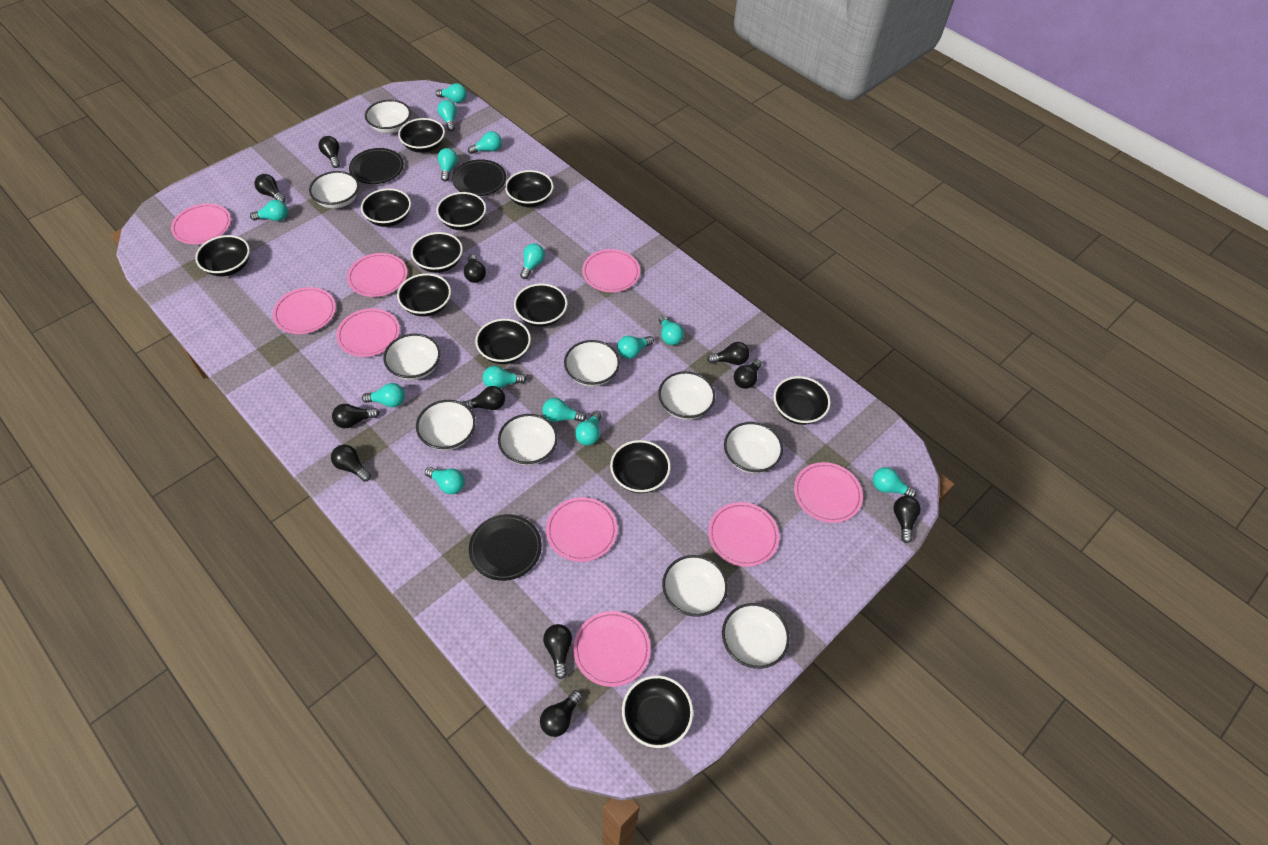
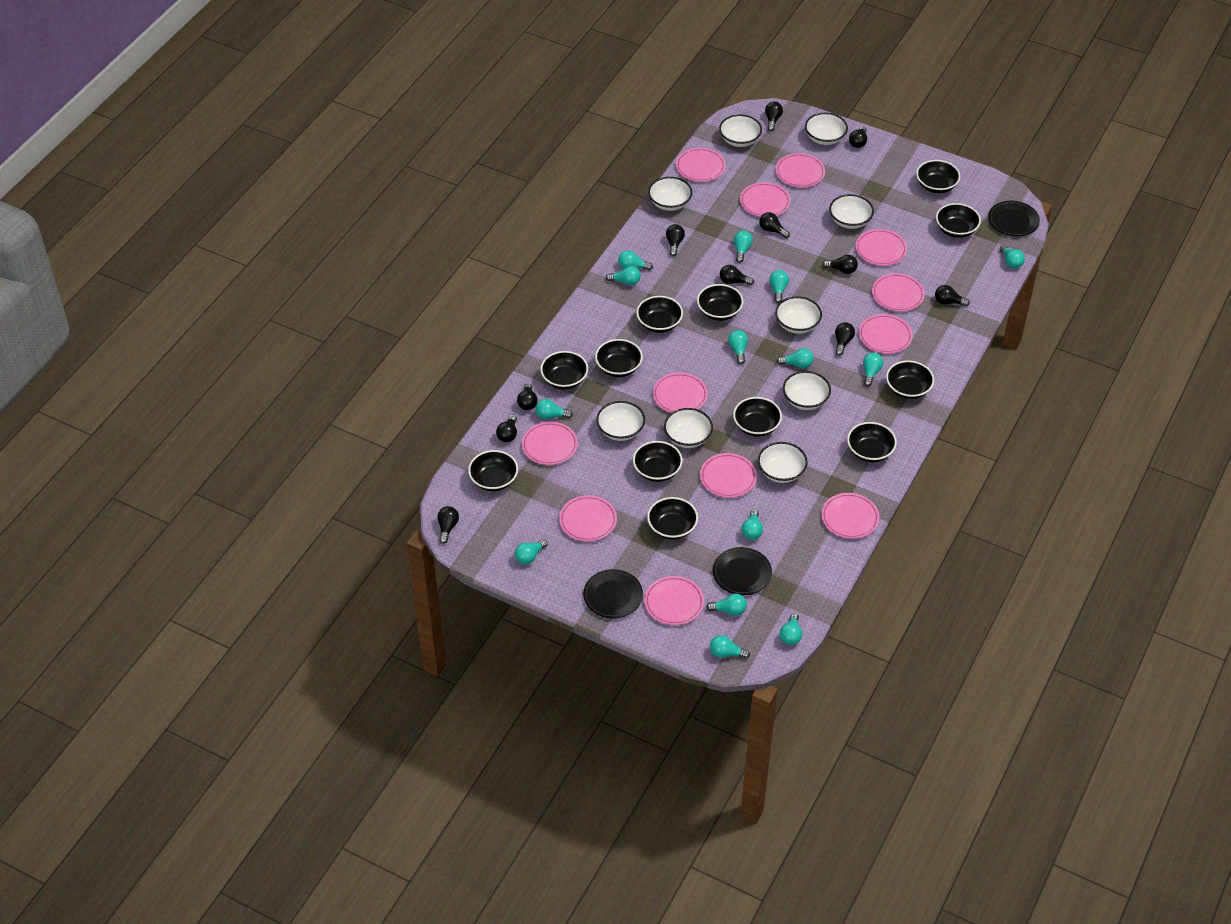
pink plate: [171,204,231,244] [273,287,336,334] [336,308,400,357] [347,253,407,297] [546,497,617,562] [573,611,651,687] [582,249,640,292] [708,502,779,567] [794,462,863,523] = 9 -> [522,422,578,465] [559,495,617,542] [644,576,704,625] [653,372,708,413] [676,148,726,182] [700,453,757,498] [740,182,791,217] [775,153,825,188] [821,493,879,539] [855,229,907,266] [859,314,913,354] [872,273,925,312] = 12
white bowl: [309,171,359,208] [365,100,411,133] [383,334,440,380] [416,400,476,451] [498,414,558,465] [564,340,620,387] [658,371,715,420] [662,555,728,617] [722,603,790,669] [724,422,783,473] = 10 -> [596,401,645,441] [648,177,692,211] [664,408,713,448] [719,114,762,147] [758,442,808,483] [775,296,822,334] [783,371,831,410] [805,113,848,145] [829,194,874,229] = 9

